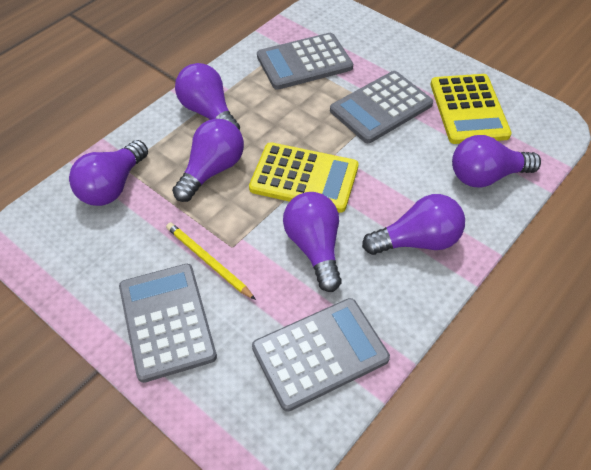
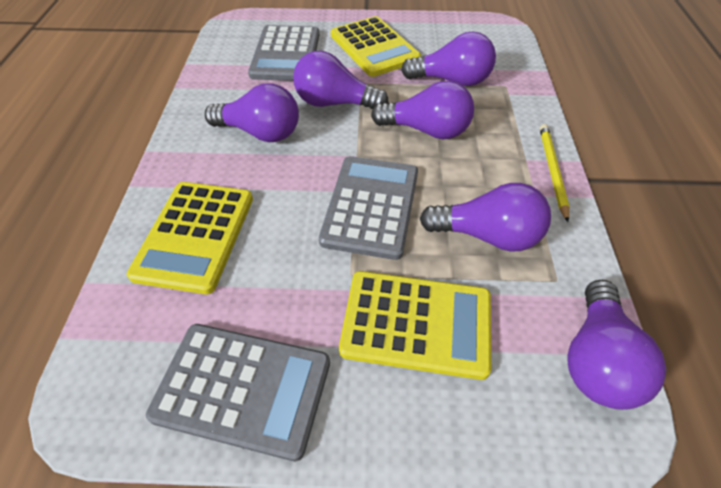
grey calculator: [119,264,217,383] [252,298,390,412] [257,33,353,90] [330,71,433,143] = 4 -> [146,324,330,461] [248,25,320,81] [319,156,418,260] = 3
yellow calculator: [249,142,359,213] [431,74,512,144] = 2 -> [127,182,253,294] [331,16,421,77] [339,271,491,380] = 3

